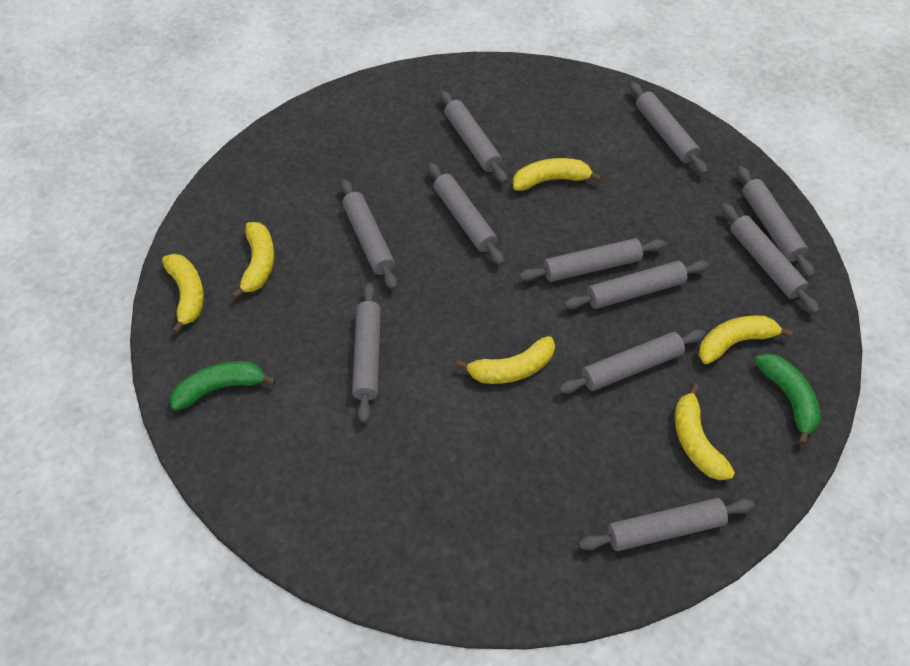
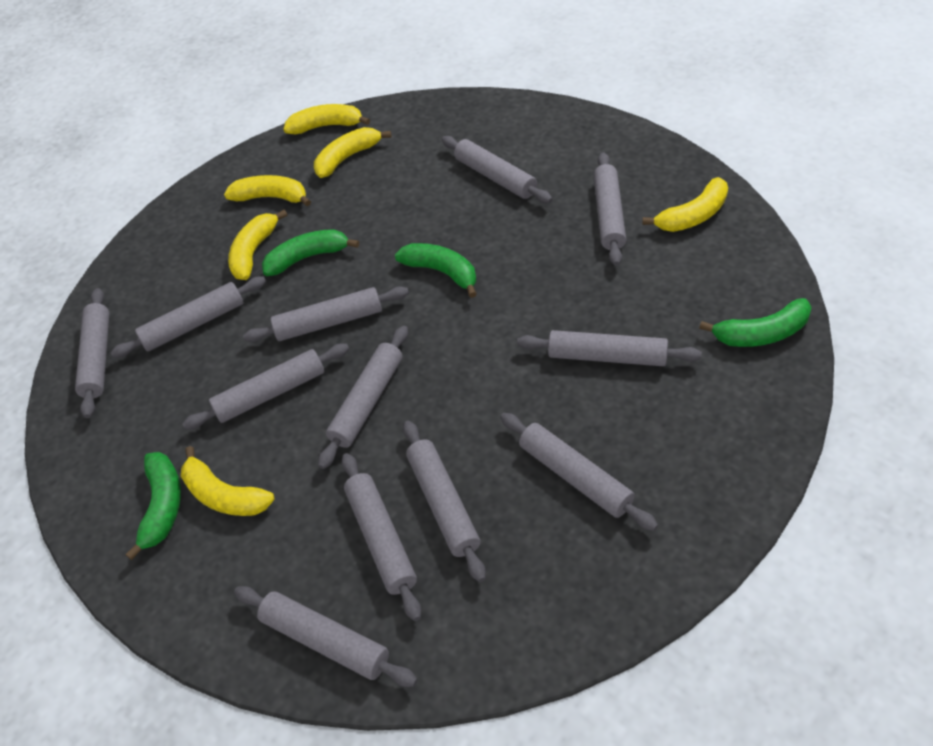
green banana: [170,361,276,411] [755,353,821,446] = 2 -> [125,452,181,560] [262,229,359,276] [395,243,477,298] [699,298,812,347] = 4
grey rolling pin: [341,179,397,290] [352,283,381,423] [428,163,504,265] [440,91,507,183] [519,238,666,282] [559,329,705,394] [564,260,709,309] [579,498,755,551] [630,82,708,175] [721,203,820,314] [737,166,815,278] = 11 -> [75,288,109,418] [110,277,266,358] [182,344,349,429] [234,586,417,687] [243,286,409,342] [318,326,408,469] [341,453,421,621] [403,421,486,582] [441,136,552,203] [500,413,658,531] [517,330,702,366] [593,152,626,266] = 12

